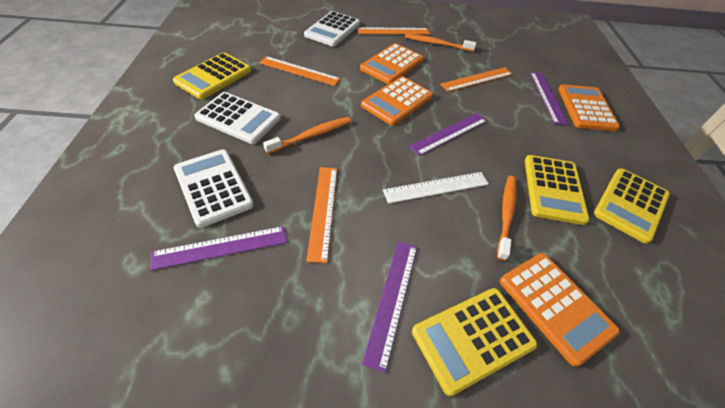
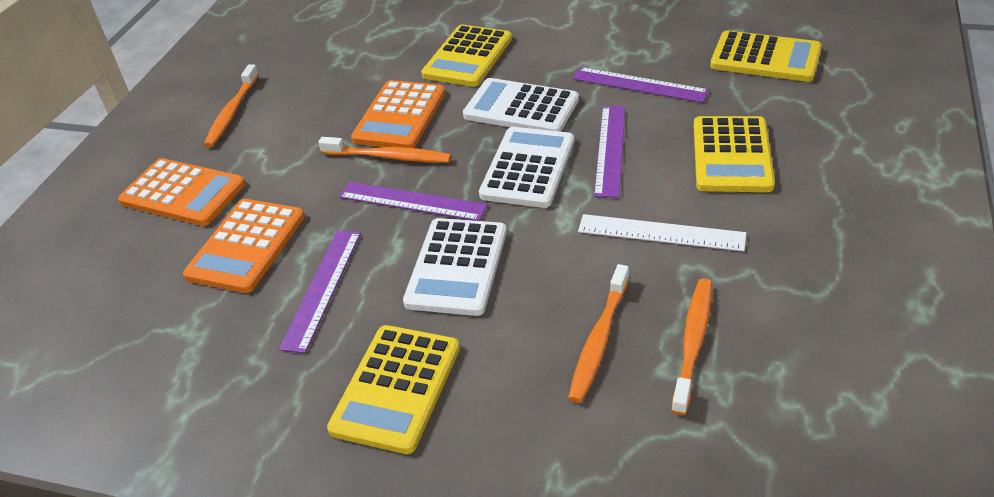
orange calculator: [360,43,424,84] [361,76,433,126] [500,253,620,367] [558,84,620,131] = 4 -> [118,158,246,226] [183,199,305,293] [351,80,445,148] = 3
orange ruler: [259,56,340,86] [306,167,337,263] [358,27,430,35] [440,67,513,92] = 4 -> none = 0
orange toothbrush: [263,117,351,154] [405,34,476,52] [497,176,517,261] = 3 -> [204,65,259,147] [318,137,451,163] [568,264,629,403] [671,278,712,415] = 4

